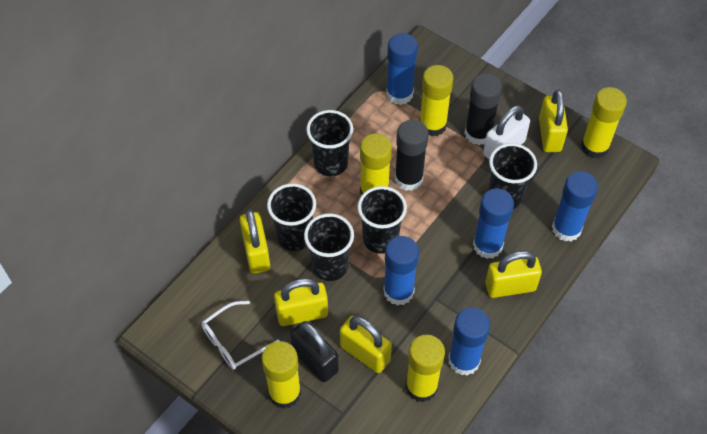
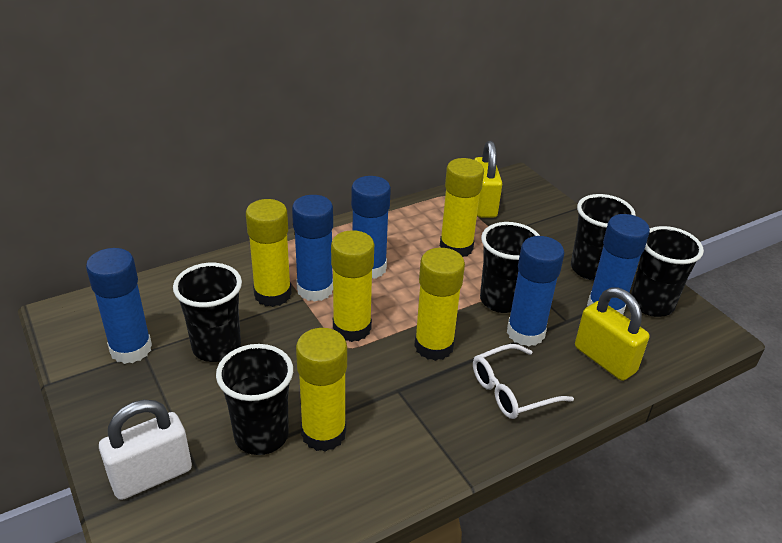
black glue stick: [395,120,429,191] [464,74,502,145] = 2 -> none = 0
black padlock: [290,321,339,382] = 1 -> none = 0
yellow padlock: [240,210,270,274] [274,278,328,326] [340,316,392,373] [485,251,542,298] [539,90,568,152] = 5 -> [474,141,502,218] [575,287,649,381] = 2

